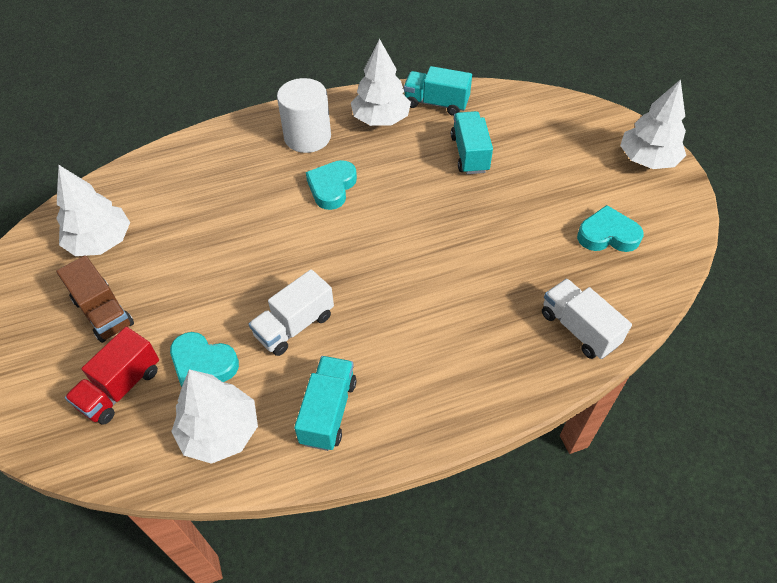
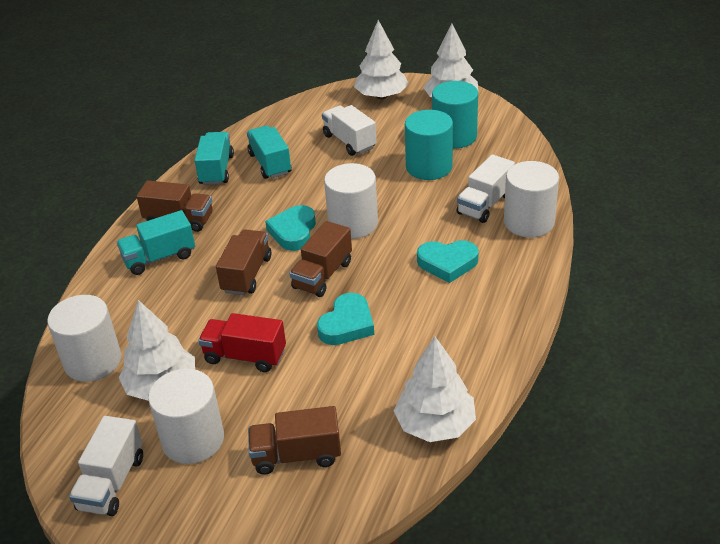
brown truck: [56,255,134,343] = 1 -> [136,180,213,232] [216,229,271,295] [248,406,341,475] [290,221,352,297] = 4
turquoise cylinder: none = 0 -> [405,110,453,180] [432,81,478,148] = 2
white cylinder: [277,78,331,153] = 1 -> [47,295,121,382] [148,369,224,464] [324,163,378,239] [504,161,559,237] = 4
white truck: [249,269,334,356] [542,279,632,359] = 2 -> [69,416,143,516] [322,105,377,156] [457,154,515,223] = 3

